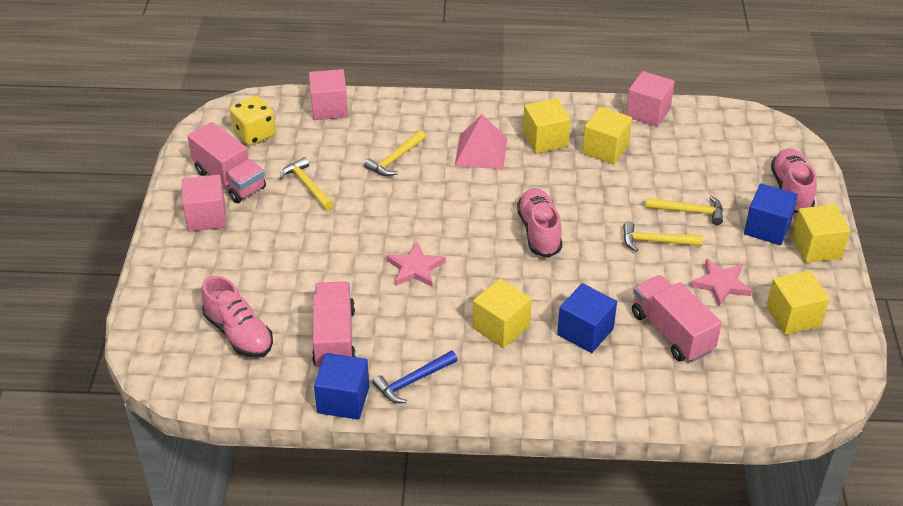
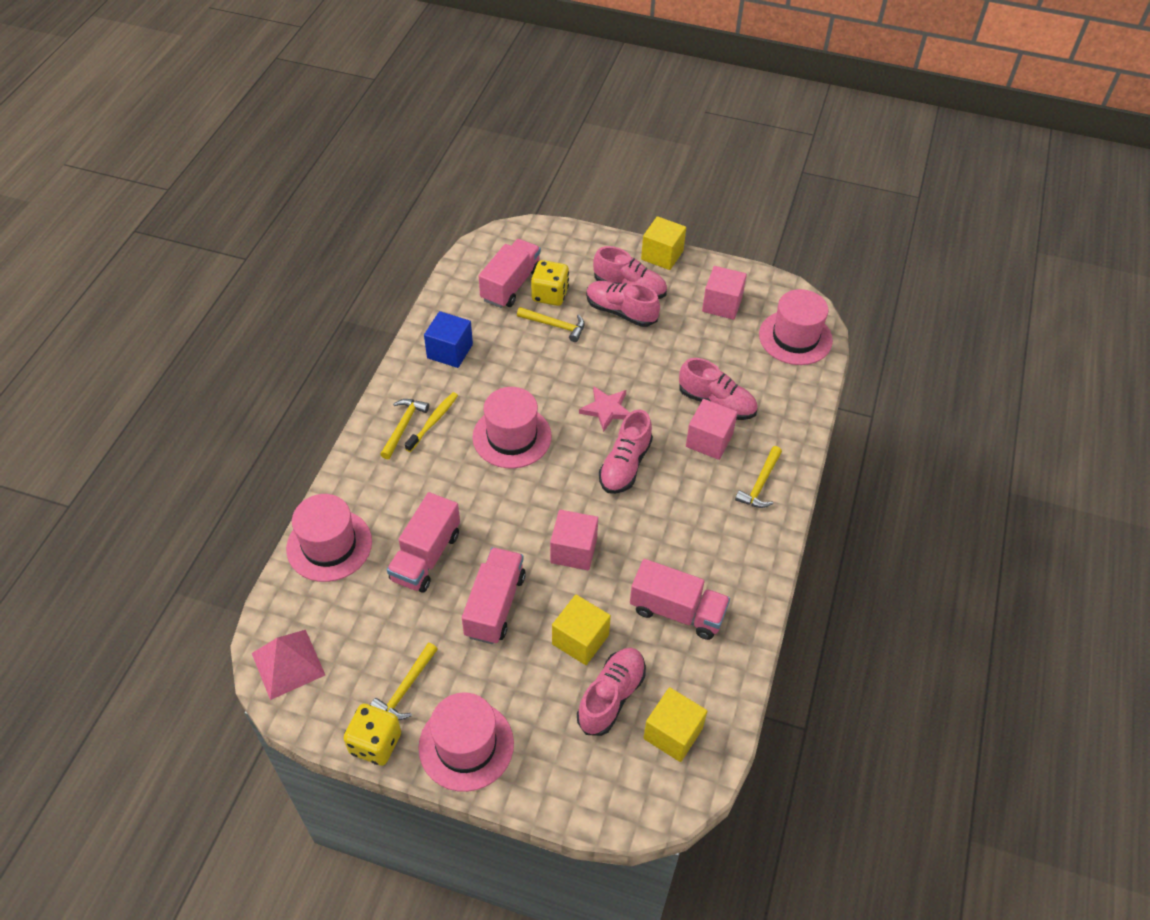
blue cube: [314,353,369,420] [557,283,617,353] [744,184,798,245] = 3 -> [424,311,473,368] = 1
blue hammer: [373,350,458,403] = 1 -> none = 0
pink hat: none = 0 -> [286,494,372,582] [418,693,514,792] [472,387,551,468] [759,289,833,365] = 4
pink shoe: [201,276,273,358] [517,188,562,258] [771,148,817,214] = 3 -> [577,648,646,736] [586,281,660,327] [593,246,667,299] [599,409,653,494] [679,358,758,420] = 5
pink star: [386,242,445,287] [690,259,752,306] = 2 -> [579,386,630,432] = 1
pink truck: [188,122,266,203] [312,281,356,367] [632,275,722,362] = 3 -> [387,492,460,593] [462,547,526,644] [479,239,541,308] [630,559,730,640] = 4
yellow cube: [473,278,532,348] [523,98,571,153] [582,107,632,165] [766,270,830,335] [792,205,850,263] = 5 -> [552,595,611,665] [641,216,686,270] [644,687,707,762] = 3
yellow dice: [230,96,276,146] = 1 -> [343,704,401,766] [531,260,569,306] = 2
yellow toothbrush: none = 0 -> [405,392,458,452] = 1

